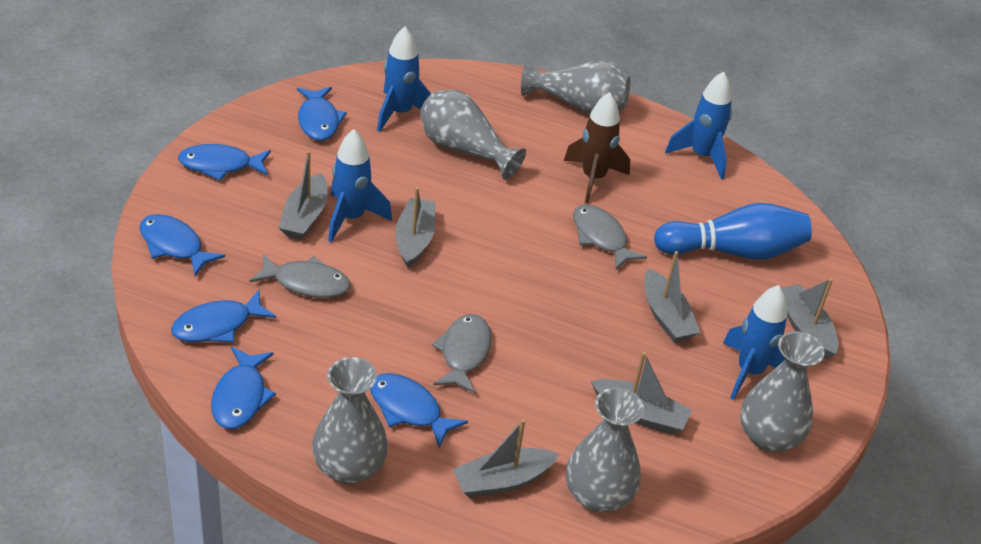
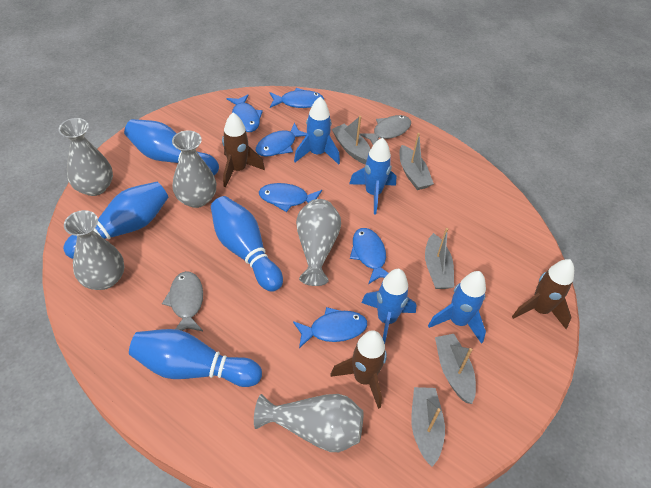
blue bowling pin: [654,203,812,260] = 1 -> [63,182,168,259] [124,119,219,175] [129,329,262,387] [211,196,283,292] = 4
brown rocket: [564,92,630,203] = 1 -> [222,112,265,188] [330,330,387,409] [512,259,574,329] = 3
grey boat: [279,151,328,240] [395,187,435,268] [453,419,559,498] [591,352,692,435] [644,251,701,342] [781,278,839,359] = 6 -> [332,116,371,164] [399,133,434,190] [411,387,445,467] [425,228,454,289] [435,334,476,404] = 5
grey fish: [250,254,351,298] [432,314,492,394] [573,204,647,270] = 3 -> [162,271,203,331] [359,115,411,145] = 2

